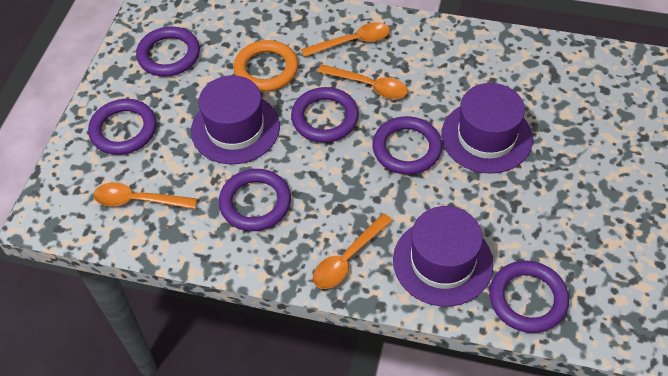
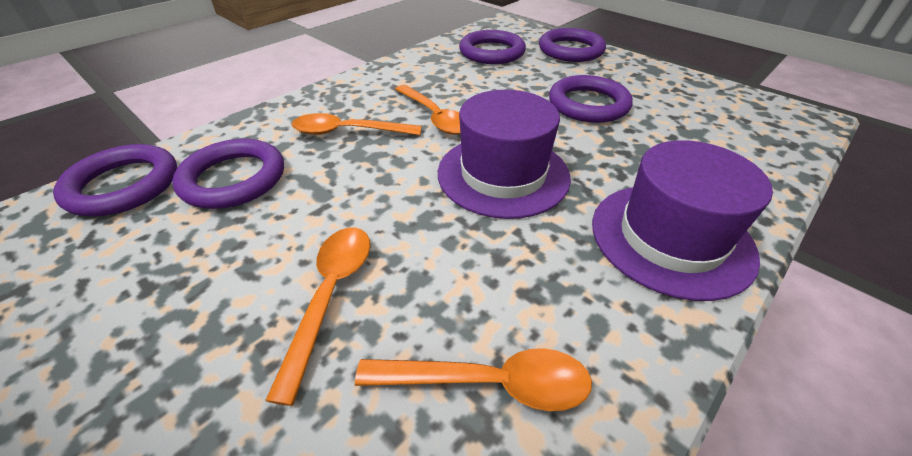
orange ring: [234,40,298,92] = 1 -> none = 0
purple hat: [191,75,280,164] [393,206,493,307] [441,83,533,174] = 3 -> [438,90,571,219] [592,140,773,301] = 2
purple ring: [88,99,156,155] [136,26,200,77] [219,169,291,231] [291,87,359,143] [372,116,442,175] [489,261,569,333] = 6 -> [53,144,177,216] [172,139,284,209] [459,30,526,64] [539,28,606,62] [549,75,633,123] = 5

